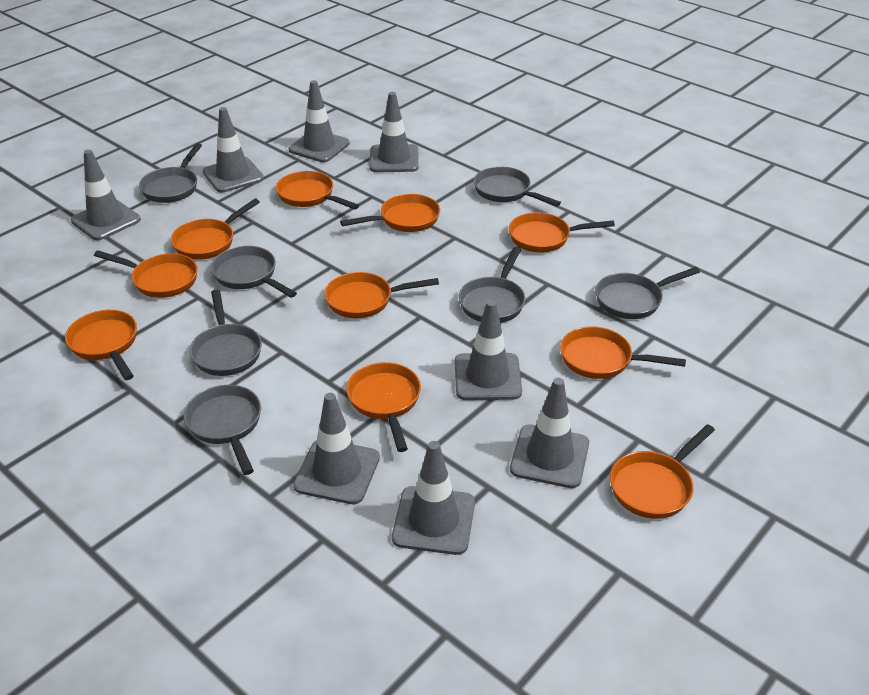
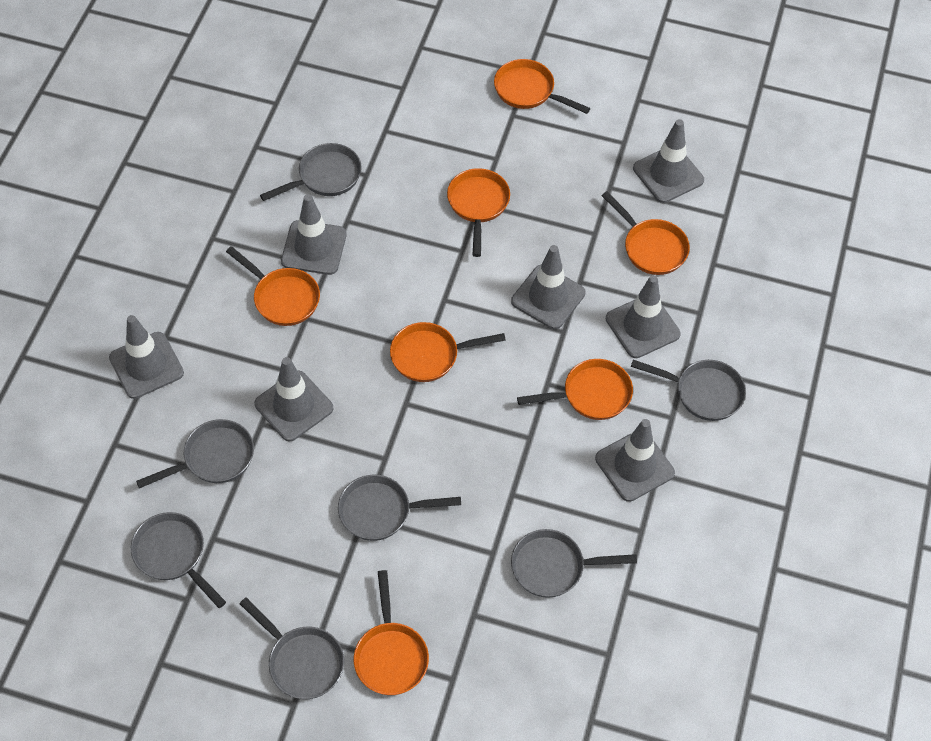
grey traffic cone: [71,150,141,240] [202,107,264,193] [289,80,350,162] [293,393,380,504] [369,92,419,172] [392,441,475,555] [455,300,522,400] [510,378,589,488] = 8 -> [109,315,184,399] [254,357,333,441] [281,194,347,275] [511,245,586,329] [595,419,675,502] [606,275,681,358] [633,119,704,203] = 7
orange pan: [65,310,137,380] [94,250,198,298] [171,199,260,260] [276,171,359,209] [324,272,439,318] [340,194,440,232] [346,362,421,452] [509,212,615,253] [560,326,686,379] [610,424,715,519] = 10 -> [226,246,320,326] [354,570,429,695] [390,322,506,382] [447,168,510,257] [494,59,591,114] [517,359,633,420] [602,191,690,275] = 7

